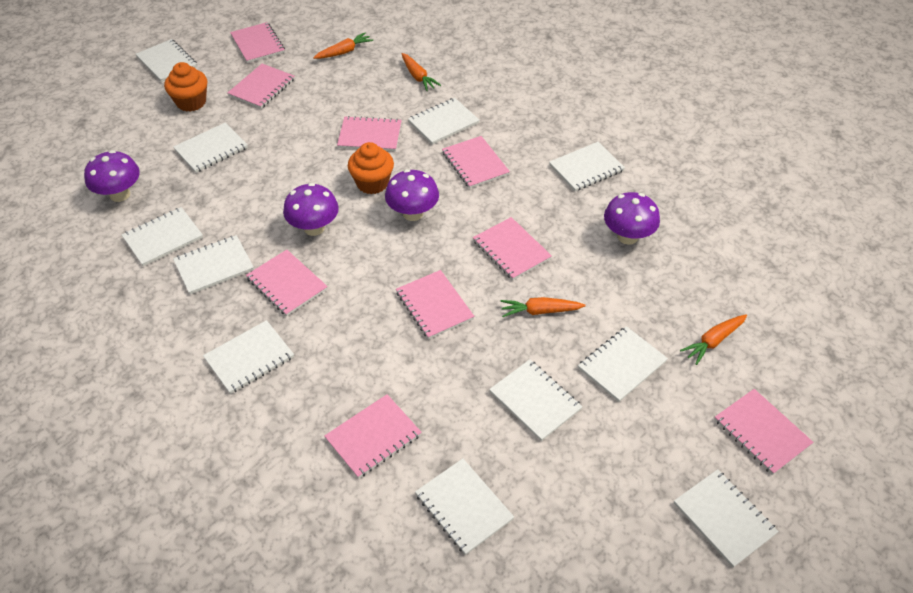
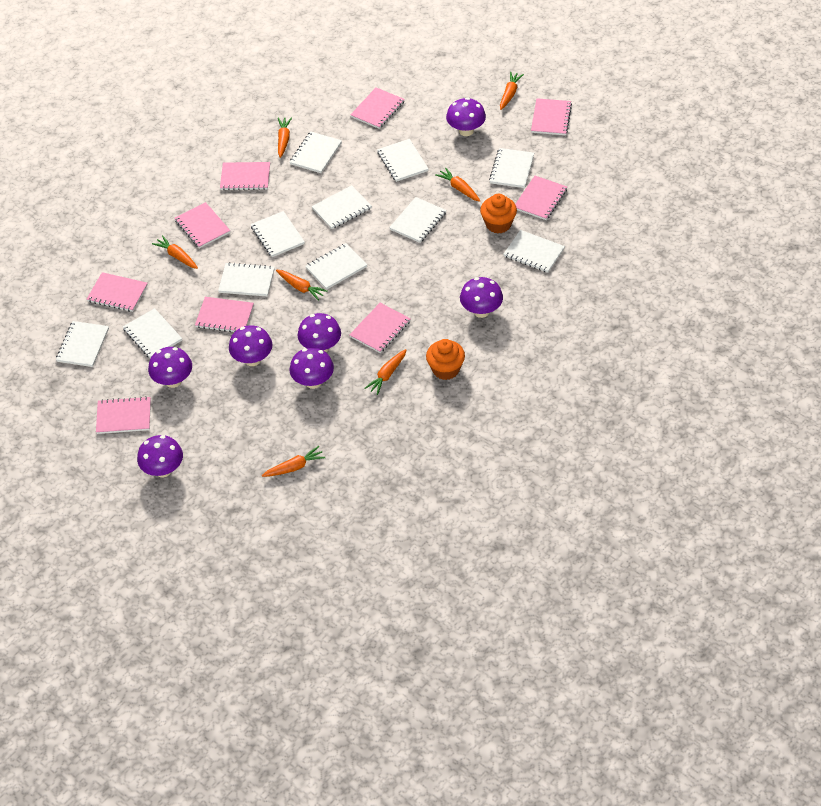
orange carrot: [313,33,373,59] [402,53,441,91] [500,297,585,317] [680,314,747,365] = 4 -> [152,235,198,269] [262,446,325,477] [276,270,328,301] [278,117,292,158] [364,349,406,395] [435,167,480,202] [500,72,524,110] = 7
purple mushroom: [84,150,140,202] [283,183,339,236] [385,169,439,221] [604,192,660,245] = 4 -> [137,435,183,477] [148,347,192,388] [229,325,272,366] [289,347,334,389] [298,313,341,352] [446,98,486,136] [460,277,503,318] = 7

